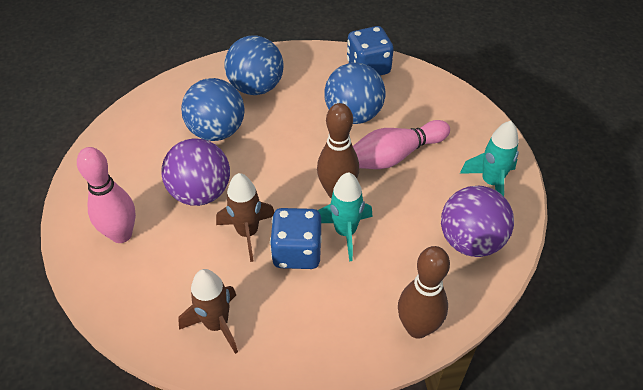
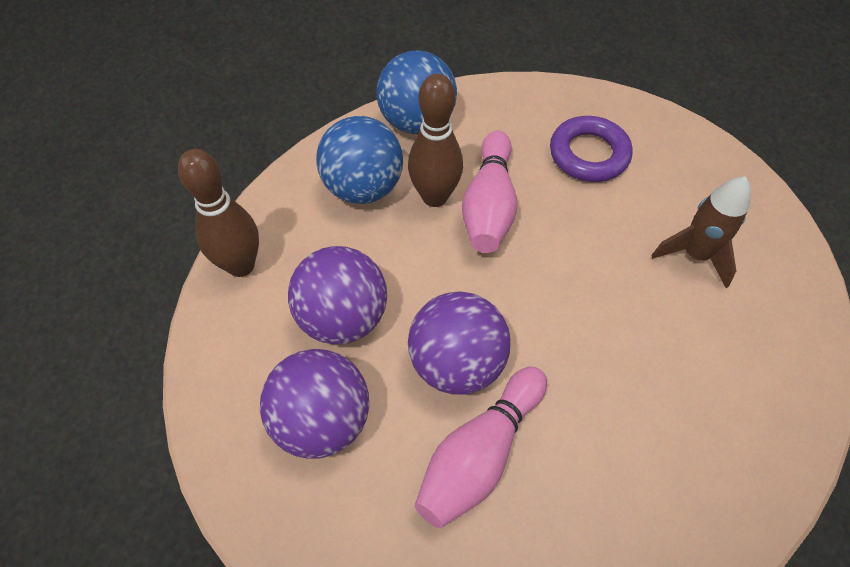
blue ball: [181,78,244,141] [224,36,284,95] [324,62,386,124] = 3 -> [316,116,403,204] [376,50,457,134] = 2
blue dice: [270,208,322,269] [347,26,394,75] = 2 -> none = 0
brown rocket: [178,269,238,354] [216,173,274,262] = 2 -> [651,177,751,288] = 1
purple ball: [161,138,230,206] [441,185,514,257] = 2 -> [260,349,369,459] [288,246,387,344] [408,291,511,395] = 3
purple ring: none = 0 -> [550,116,632,182] = 1
turquoise rocket: [318,172,373,261] [460,121,519,196] = 2 -> none = 0

